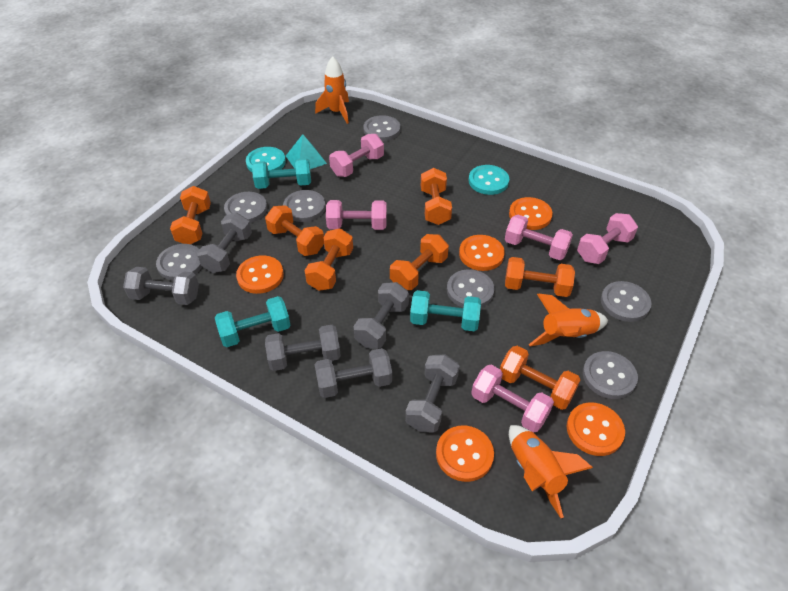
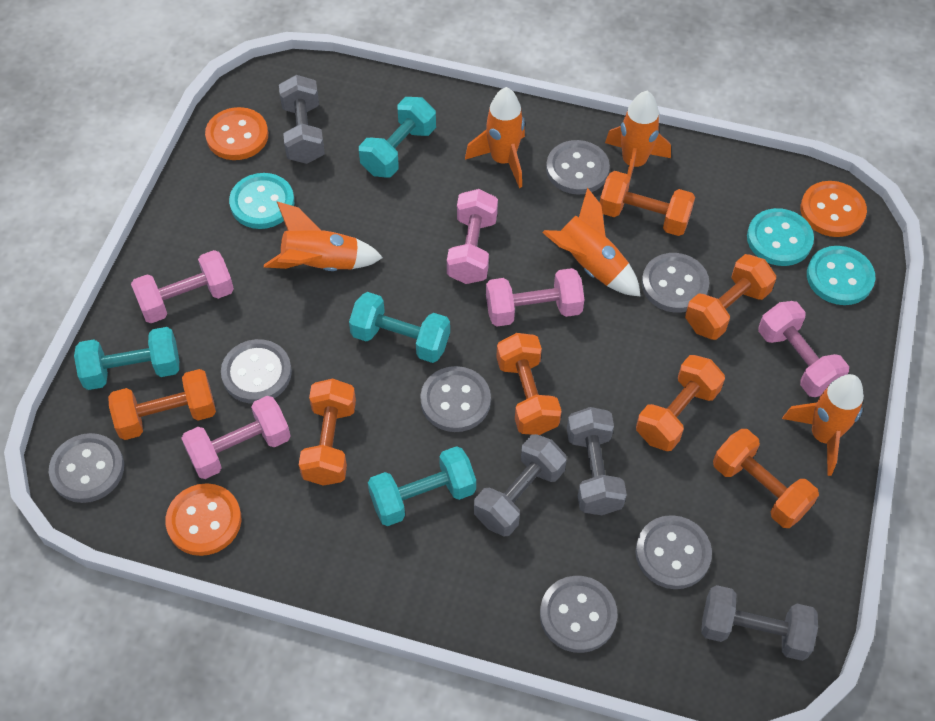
grey dumbbell: [123,267,199,305] [197,213,252,273] [265,325,341,371] [314,348,392,398] [353,282,409,349] [405,355,459,433] = 6 -> [279,75,325,164] [474,434,567,536] [567,407,627,515] [701,585,818,661] = 4
orange button: [236,255,284,294] [436,425,494,482] [459,235,505,271] [509,197,553,230] [567,402,625,456] = 5 -> [165,483,241,556] [205,107,268,160] [800,181,867,237] = 3
orange rocket: [315,56,349,124] [509,425,593,518] [529,294,608,346] = 3 -> [264,201,383,271] [465,87,525,188] [542,187,641,297] [605,91,671,179] [782,374,864,476] = 5
turquoise button: [246,147,286,173] [469,165,509,195] = 2 -> [229,173,294,229] [747,208,814,266] [807,246,875,305] = 3
turquoise dumbbell: [215,296,291,347] [252,158,311,189] [410,290,481,331] = 3 -> [74,327,179,390] [349,292,450,363] [359,97,436,178] [368,446,476,526] = 4
turquoise pyramid: [286,134,327,169] = 1 -> none = 0

